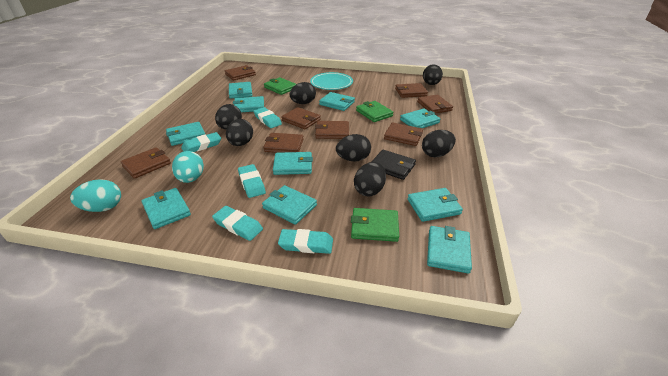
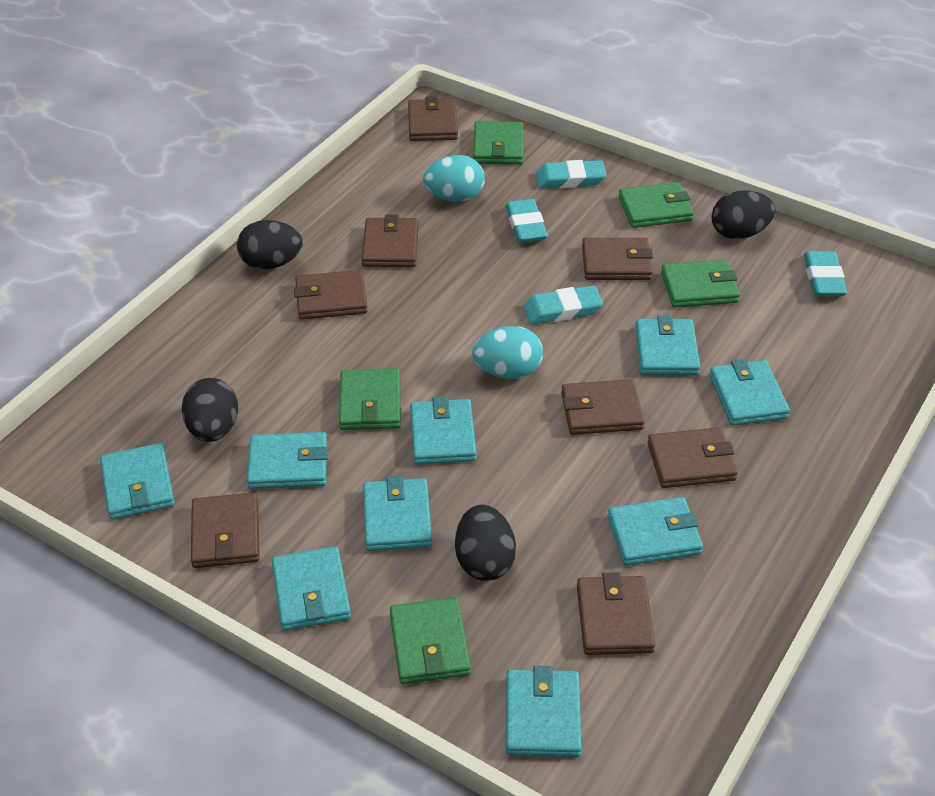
black egg: [215,104,242,129] [226,119,253,146] [290,82,316,104] [336,134,371,162] [354,162,386,196] [422,130,456,158] [423,64,443,85] = 7 -> [182,378,238,442] [237,220,302,269] [455,505,516,581] [712,190,775,239] = 4
black wallet: [371,150,416,180] = 1 -> none = 0
green wallet: [264,77,296,95] [351,208,399,242] [356,101,394,122] = 3 -> [339,368,401,430] [390,597,471,684] [473,121,523,164] [619,182,694,228] [661,260,740,308] = 5
turquoise eraser: [181,132,221,152] [212,206,263,241] [238,164,266,198] [253,107,282,128] [278,229,333,254] = 5 -> [505,199,548,243] [524,285,603,324] [536,160,606,188] [804,251,847,296] = 4
turquoise plate: [310,72,353,90] = 1 -> none = 0
turquoise wallet: [141,188,191,229] [166,122,205,146] [229,82,252,99] [233,96,264,112] [262,185,317,225] [273,152,313,175] [319,92,355,111] [400,108,441,128] [408,188,463,222] [427,226,472,274] = 10 -> [100,443,175,520] [247,432,328,489] [272,546,351,631] [363,476,432,551] [410,396,477,465] [506,666,582,757] [608,497,703,566] [635,315,700,375] [710,359,790,426] = 9

